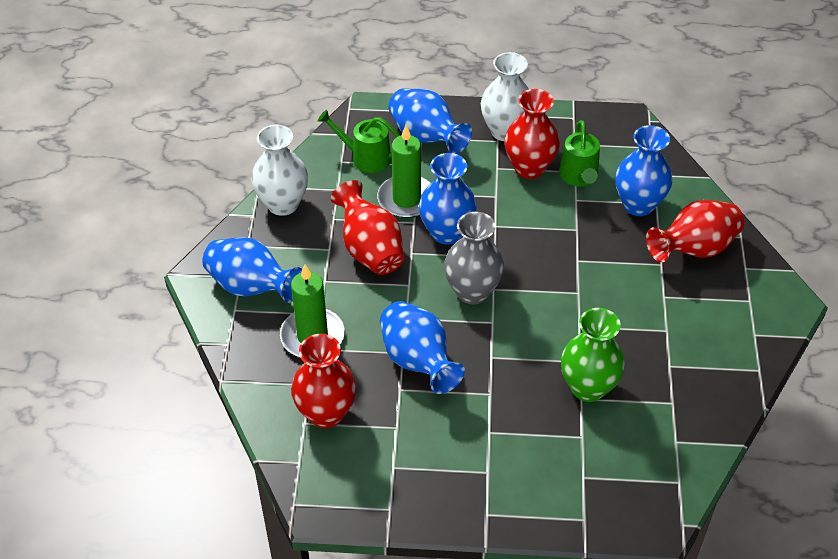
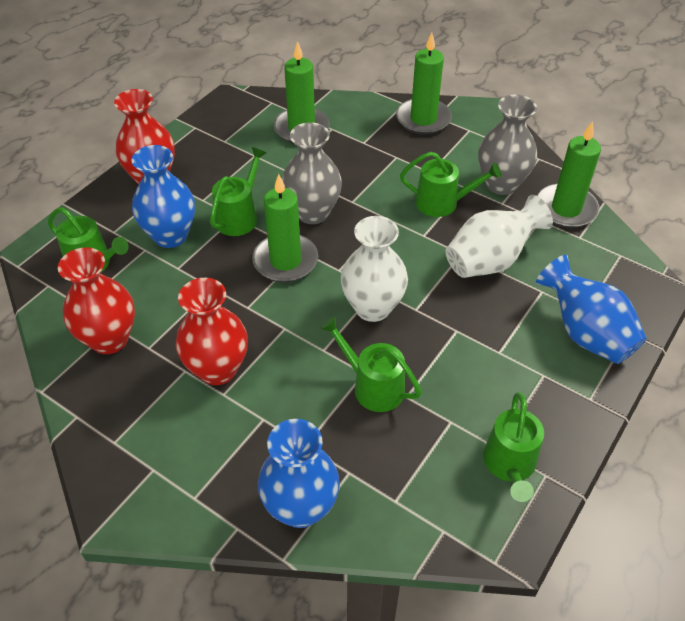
blue vase: [202,237,302,303] [380,301,465,394] [388,88,472,154] [419,153,477,245] [615,125,672,216] = 5 -> [131,145,195,248] [258,419,340,528] [536,255,647,364] = 3
green candle: [280,264,345,357] [377,125,430,218] = 2 -> [252,174,318,282] [273,41,330,143] [396,33,452,135] [537,121,601,228] = 4
green vase: [561,308,625,402] = 1 -> none = 0
green watering can: [318,110,400,173] [559,120,600,186] = 2 -> [48,207,129,273] [210,147,267,236] [320,317,422,412] [400,152,501,217] [483,392,544,502] = 5
grey vase: [444,212,504,305] = 1 -> [282,122,342,224] [478,94,537,195] = 2
red vase: [291,334,356,428] [331,180,404,275] [504,89,560,179] [646,200,744,262] = 4 -> [58,247,135,354] [114,89,175,185] [176,278,248,385] = 3

